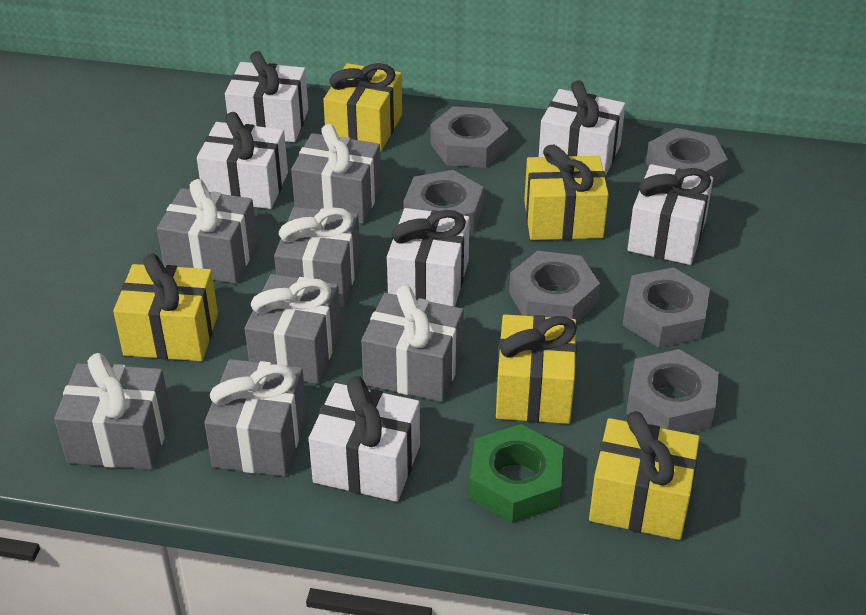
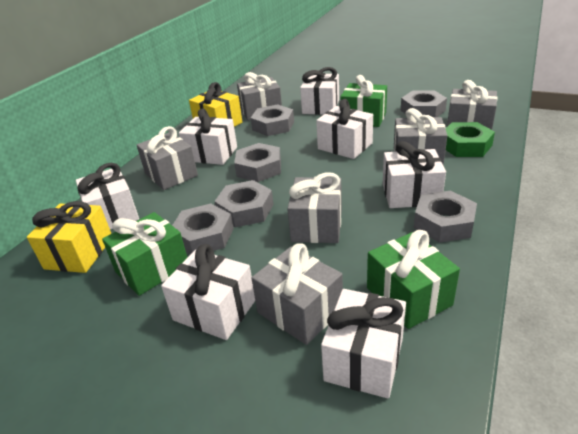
green gift: none = 0 -> [102,212,187,296] [340,75,387,127] [367,230,460,329] = 3
grey gift: [54,353,171,470] [157,179,258,283] [204,359,307,476] [245,274,341,384] [274,207,360,307] [291,124,381,224] [361,285,464,402] = 7 -> [137,126,198,190] [237,72,282,121] [252,243,343,345] [287,172,342,243] [394,108,447,166] [447,80,498,130] = 6
white gift: [197,112,288,209] [225,51,308,142] [309,376,420,502] [387,208,470,307] [539,80,625,175] [627,164,713,265] = 6 -> [76,163,139,230] [161,244,255,340] [179,108,237,165] [300,67,339,115] [316,99,373,159] [321,289,406,399] [383,141,446,208] = 7
yellow gift: [113,254,218,361] [323,63,402,151] [496,314,577,424] [524,145,609,240] [589,411,700,540] = 5 -> [27,201,111,273] [189,82,242,127] = 2

